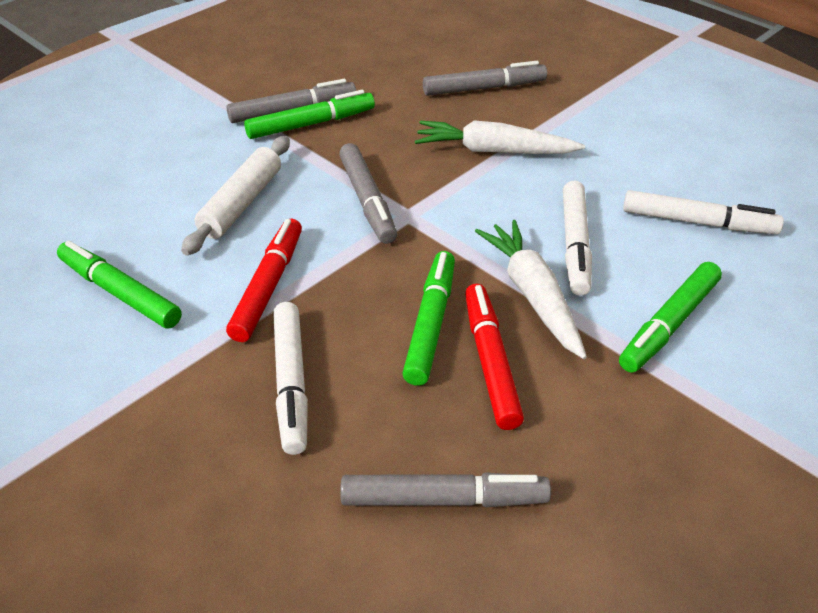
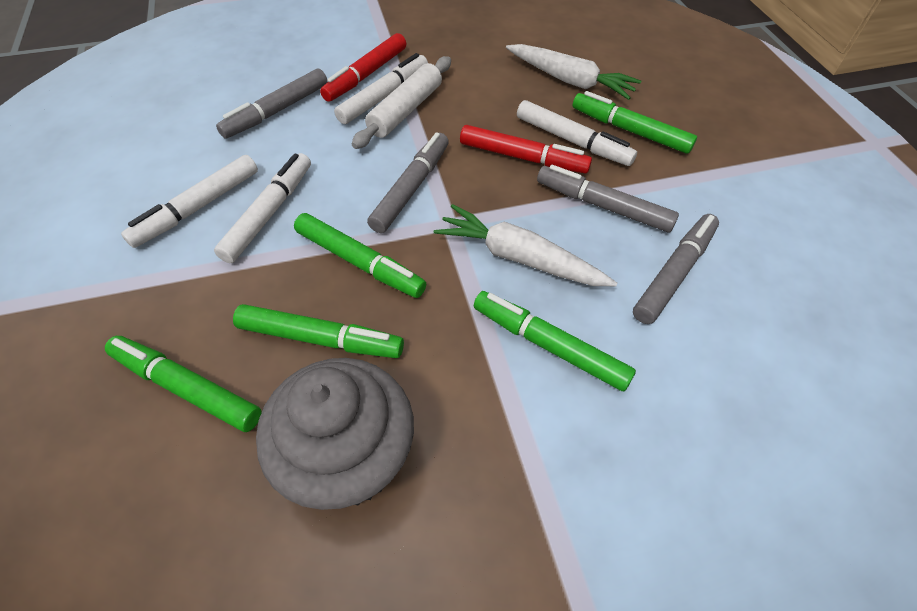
green marker: [57,241,182,329] [244,90,375,139] [402,251,455,386] [619,262,722,372] = 4 -> [105,336,262,432] [233,304,404,358] [294,213,426,298] [474,291,636,391] [572,91,697,154] = 5
grey cupcake: none = 0 -> [256,358,414,510] = 1
white marker: [273,302,308,455] [563,181,592,296] [623,190,784,234] = 3 -> [121,155,258,248] [214,153,311,263] [334,53,428,124] [517,100,637,166] = 4

